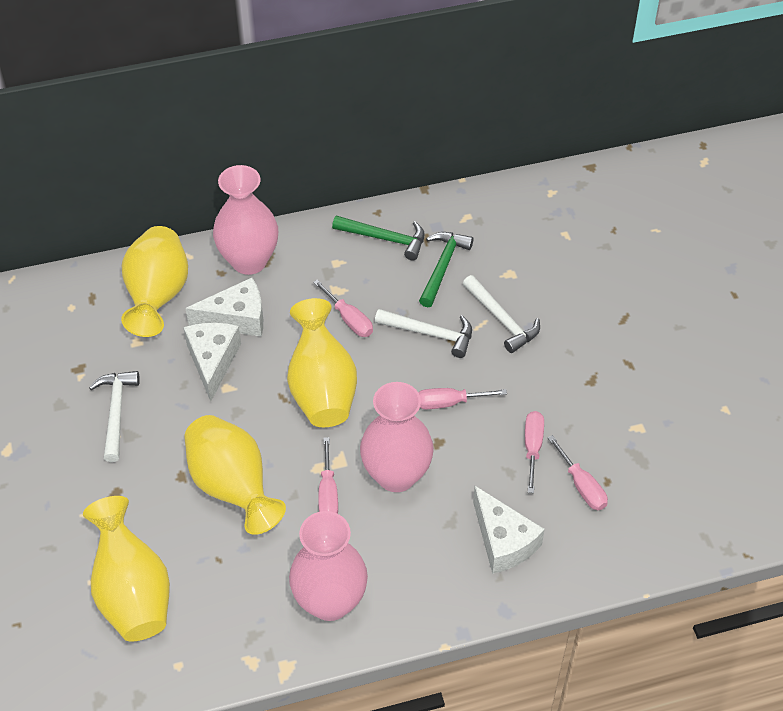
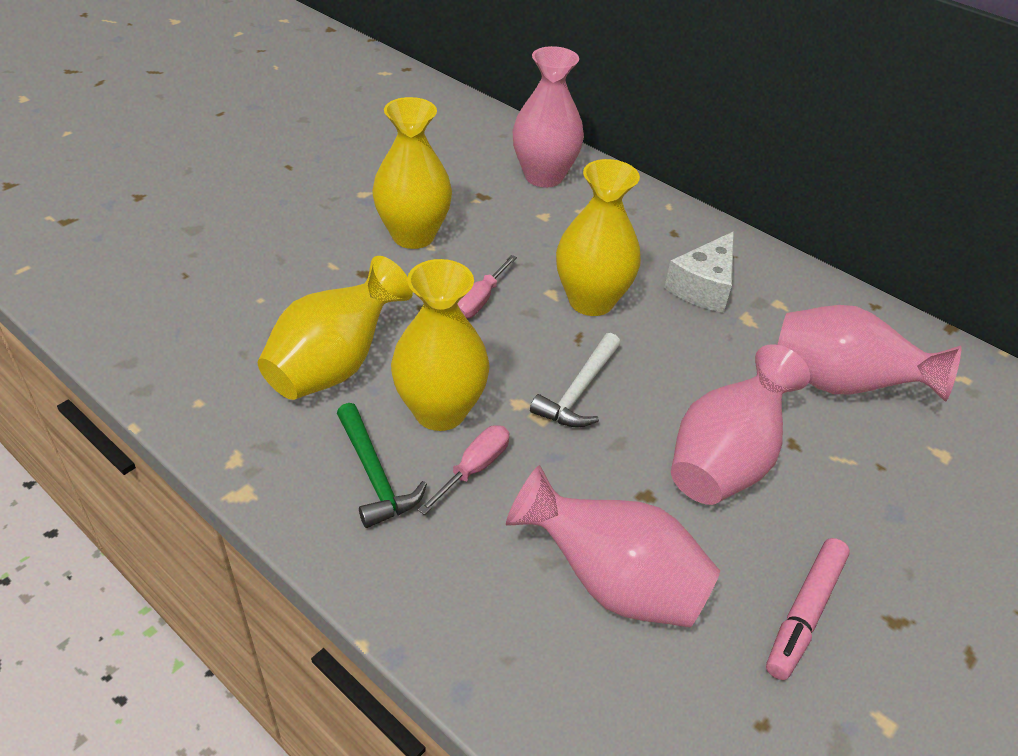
green hammer: [332,216,425,260] [419,232,474,307] = 2 -> [337,403,427,528] = 1
pink marker: none = 0 -> [766,538,850,680] = 1
pink screwdriver: [313,279,373,337] [318,437,338,514] [418,388,507,409] [525,411,544,493] [548,435,608,510] = 5 -> [418,425,509,515] [458,255,517,319] = 2
pink vase: [213,165,278,275] [289,511,368,621] [360,382,434,492] = 3 -> [506,465,720,627] [512,46,584,187] [671,344,810,505] [778,305,961,402] = 4
white cheese: [183,322,241,401] [185,278,263,337] [473,486,545,574] = 3 -> [664,231,734,313] = 1
white hammer: [89,371,140,462] [375,309,472,358] [463,275,540,353] = 3 -> [530,333,621,428] = 1

